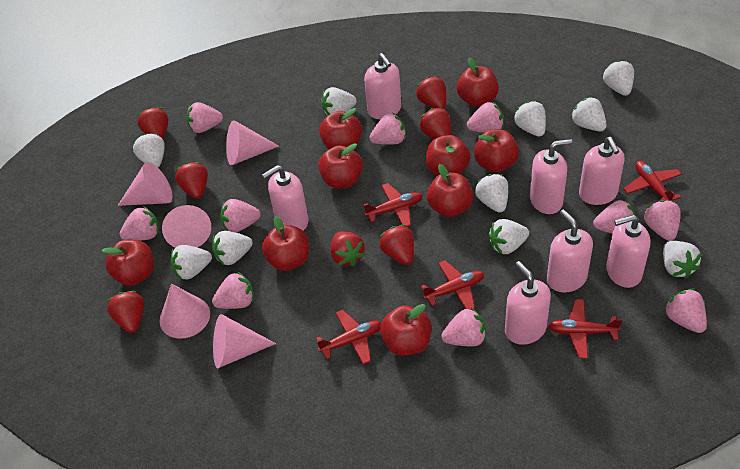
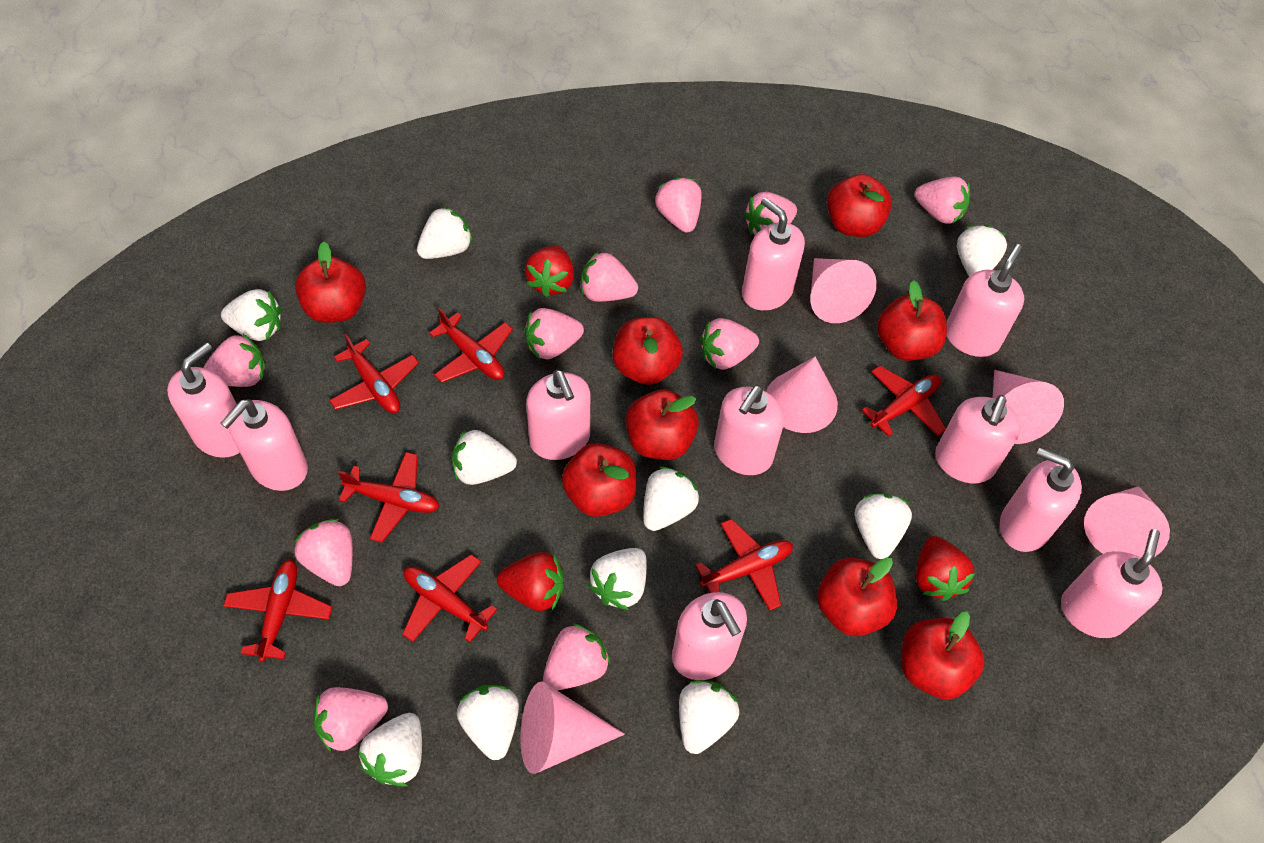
pink soap dispenser: [262,165,309,231] [364,53,401,119] [505,261,551,345] [530,139,572,214] [547,210,593,292] [579,137,625,205] [606,215,651,288] = 7 -> [167,342,240,458] [220,399,308,491] [526,370,590,460] [672,592,747,680] [714,385,784,475] [742,197,805,311] [935,395,1021,483] [946,244,1024,357] [1000,448,1082,552] [1061,529,1162,638] = 10
red apple: [102,240,154,286] [262,216,309,271] [318,143,363,188] [319,108,362,149] [380,304,431,356] [426,135,470,176] [427,164,473,217] [457,58,499,107] [474,129,519,173] = 9 -> [295,242,366,323] [562,443,637,517] [612,317,683,385] [626,389,699,460] [817,557,897,636] [827,174,892,237] [877,280,947,361] [901,611,985,700] = 8
red plane: [316,310,381,365] [363,183,423,227] [420,260,484,310] [548,299,622,358] [623,161,682,201] = 5 -> [223,559,333,662] [329,334,419,413] [338,452,440,543] [402,554,497,642] [429,308,513,383] [695,519,793,611] [862,365,946,437] = 7
red strawberry: [107,291,144,333] [137,107,168,139] [175,162,208,199] [330,232,365,267] [379,225,414,265] [416,76,446,109] [419,107,451,139] = 7 -> [497,552,564,611] [525,245,574,297] [916,536,975,601] = 3

